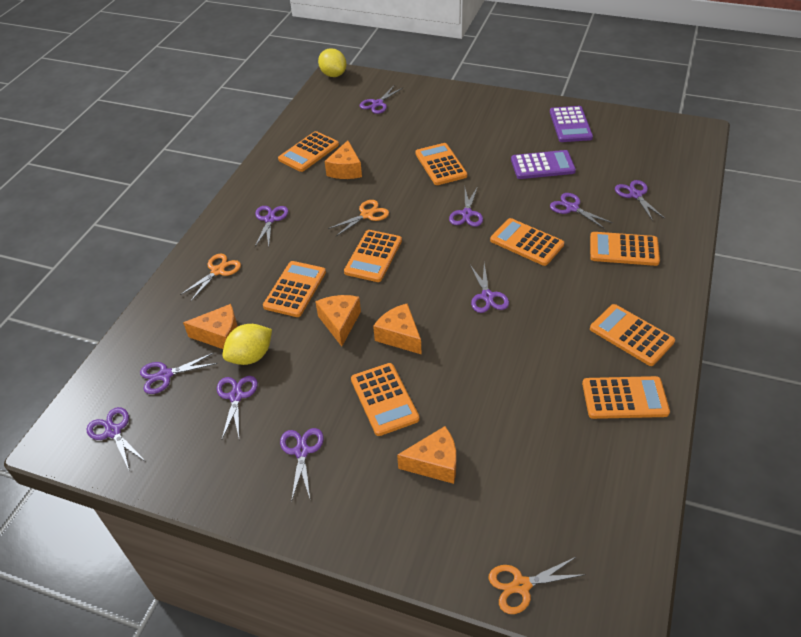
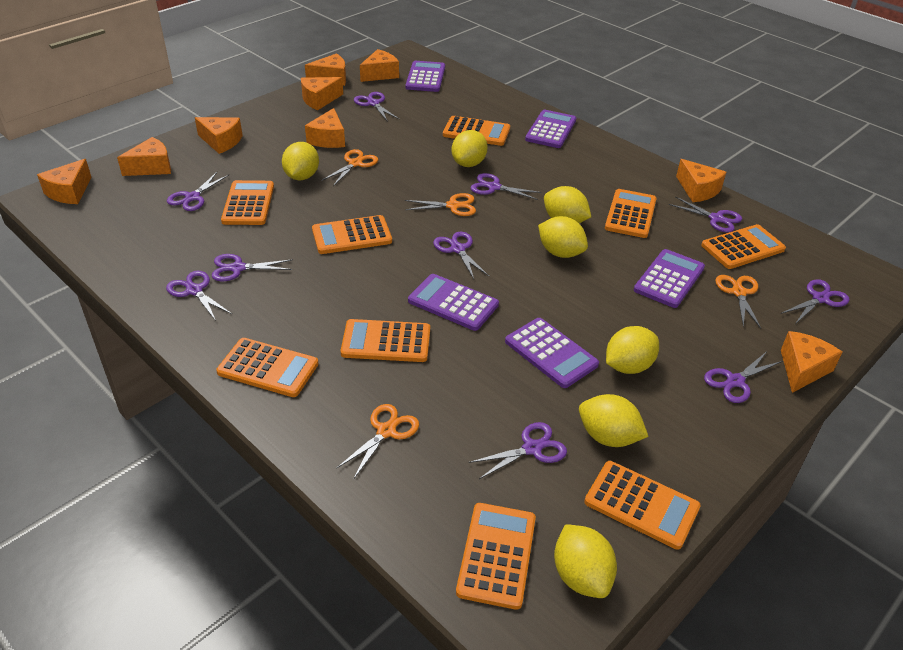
orange cheese: [183,304,238,349] [315,295,361,346] [325,140,362,179] [373,303,422,355] [397,426,456,484] = 5 -> [37,159,91,204] [117,137,171,176] [195,117,243,154] [301,77,343,110] [305,53,346,86] [305,108,345,148] [360,49,399,82] [676,159,726,202] [781,331,843,393] = 9
orange scissors: [180,254,241,301] [328,200,389,236] [488,557,586,614] = 3 -> [321,149,378,186] [336,404,419,478] [405,193,476,216] [715,275,761,329] = 4
purple calculator: [511,150,576,179] [550,106,593,142] = 2 -> [405,61,445,92] [408,274,499,331] [505,318,599,388] [525,110,576,148] [634,249,705,308] = 5
yellow lemon: [222,324,272,365] [318,48,347,77] = 2 -> [282,142,319,180] [452,130,488,167] [538,216,588,258] [544,186,591,223] [554,524,617,598] [579,394,649,447] [606,326,659,374] = 7

